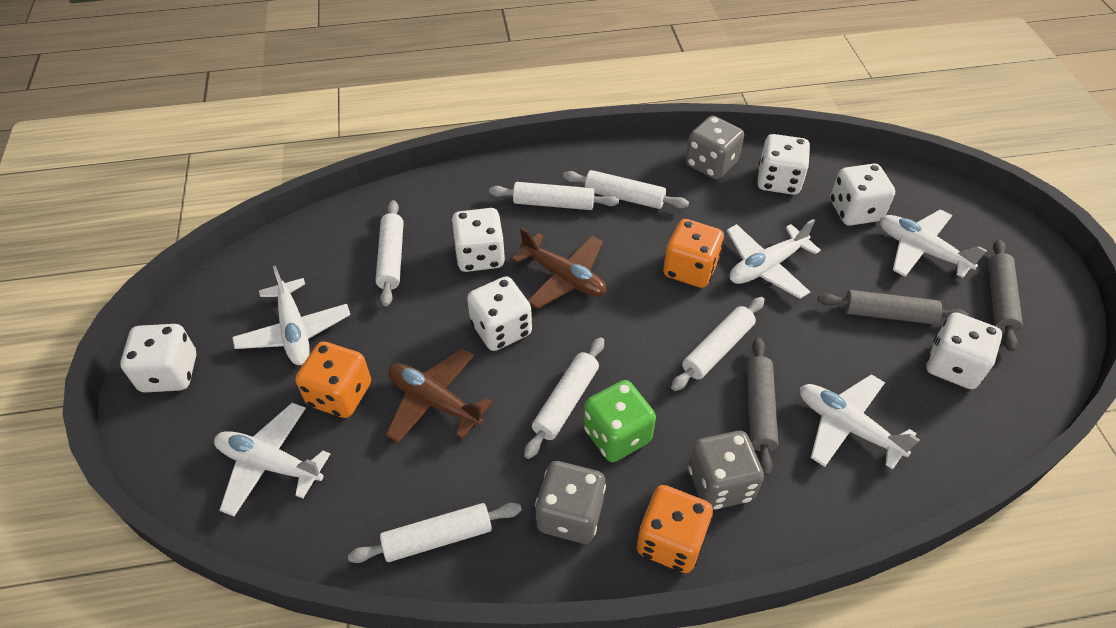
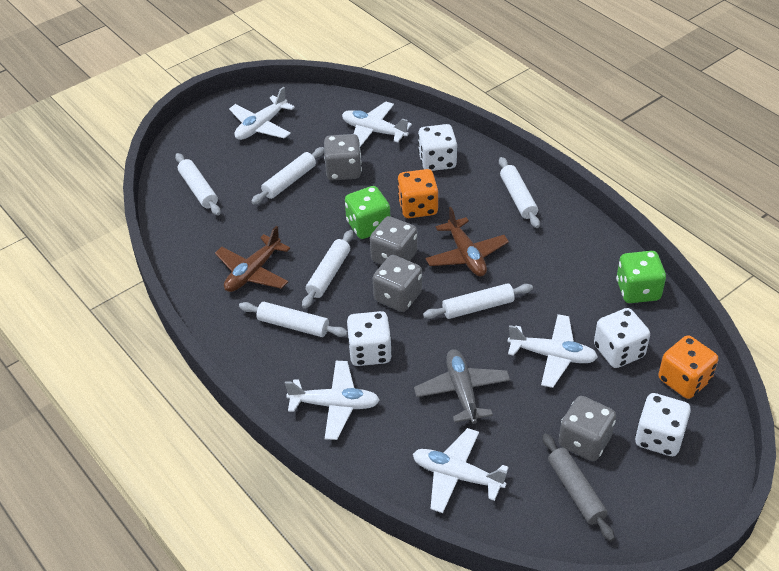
green dice: [583,380,656,462] = 1 -> [345,186,390,239] [616,251,666,303] = 2
grey dice: [535,461,606,544] [685,116,744,179] [688,431,764,510] = 3 -> [324,134,362,180] [370,216,418,265] [373,255,422,312] [558,396,616,461] = 4
grey plane: none = 0 -> [414,349,510,424] = 1
grey rolling pin: [747,337,778,476] [818,290,969,324] [988,239,1023,352] = 3 -> [543,433,615,541] = 1
orange dice: [295,341,371,418] [637,485,713,573] [663,219,724,288] = 3 -> [397,169,438,218] [658,335,718,399] = 2
white dice: [120,324,196,393] [451,208,505,272] [467,276,532,351] [758,134,810,195] [830,163,895,226] [926,312,1002,389] = 6 -> [347,311,392,366] [418,124,457,171] [594,308,650,368] [635,393,691,456] = 4

